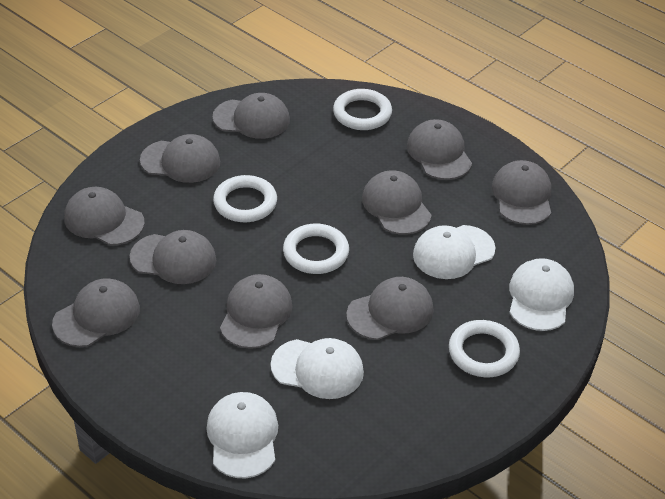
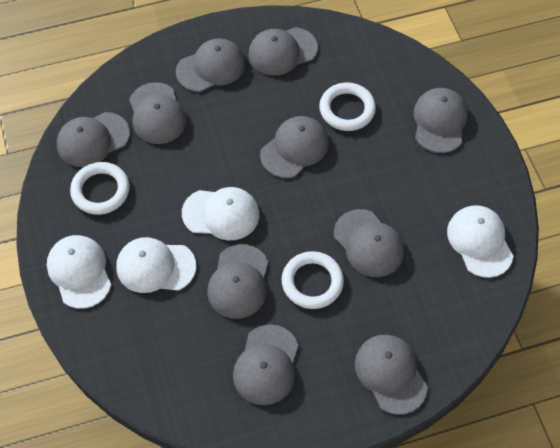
white ring: [213,175,277,222] [283,224,349,274] [333,89,392,130] [449,320,520,377] = 4 -> [70,162,130,215] [282,251,344,309] [319,82,376,131] = 3

